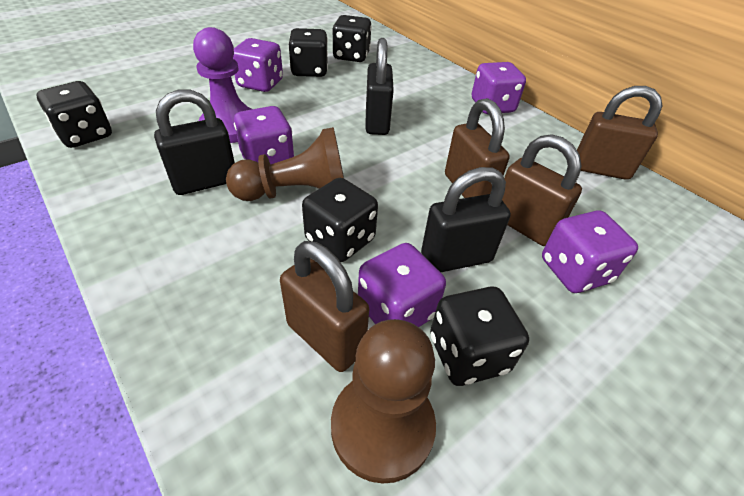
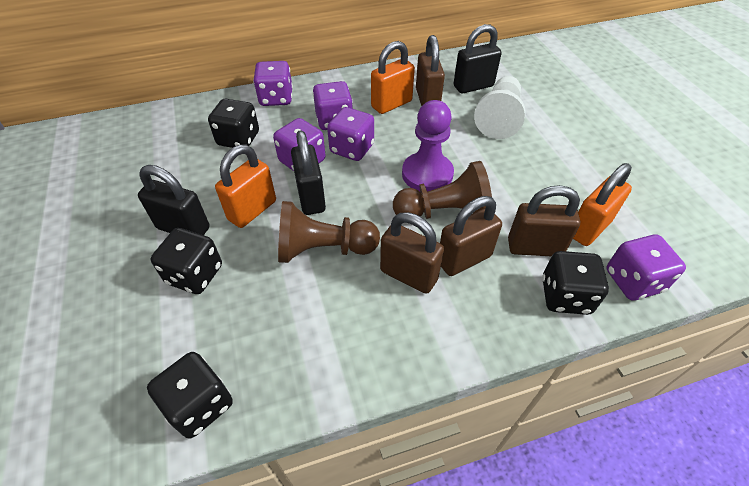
black dice: [36,81,112,148] [288,28,328,77] [302,178,378,262] [332,15,372,62] [430,287,529,386] = 5 -> [147,352,233,438] [151,228,222,294] [208,99,259,148] [542,251,609,315] = 4
orange padlock: none = 0 -> [215,145,276,228] [371,41,415,114] [573,163,632,246] = 3
white pawn: none = 0 -> [474,76,525,139] = 1

